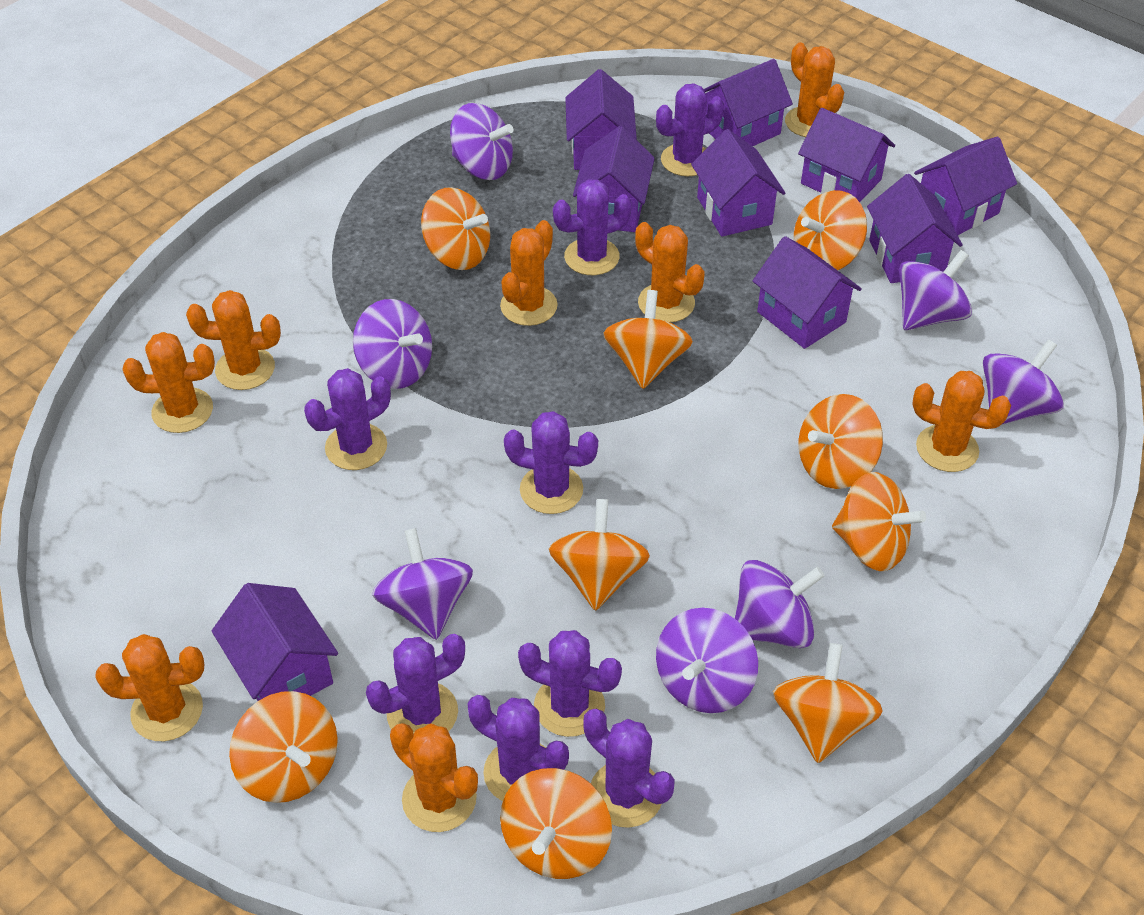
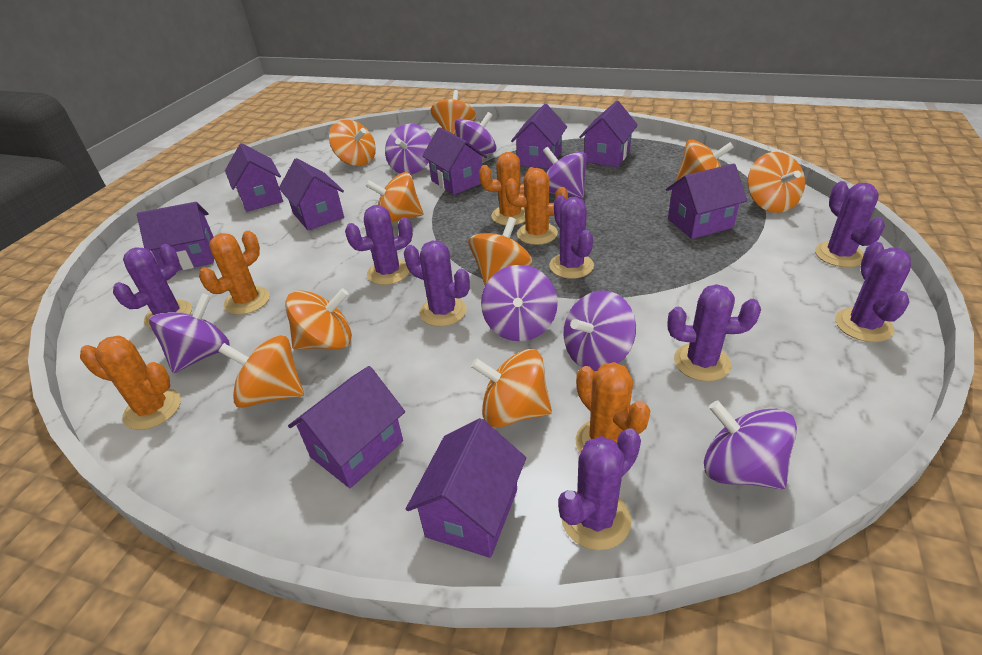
orange cactus: [95,634,204,741] [122,332,215,433] [186,290,281,390] [390,723,478,832] [500,220,558,326] [635,222,705,323] [785,42,844,137] [912,371,1011,472] = 8 -> [80,336,181,430] [199,231,270,315] [479,152,534,225] [505,168,568,245] [576,362,651,453] = 5

